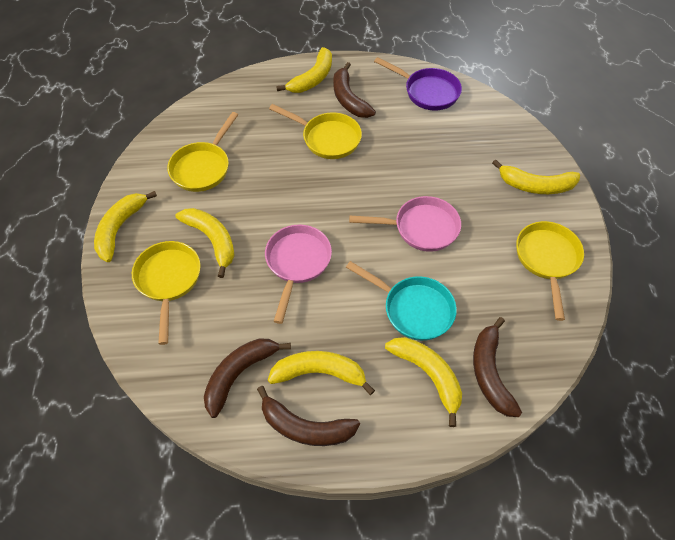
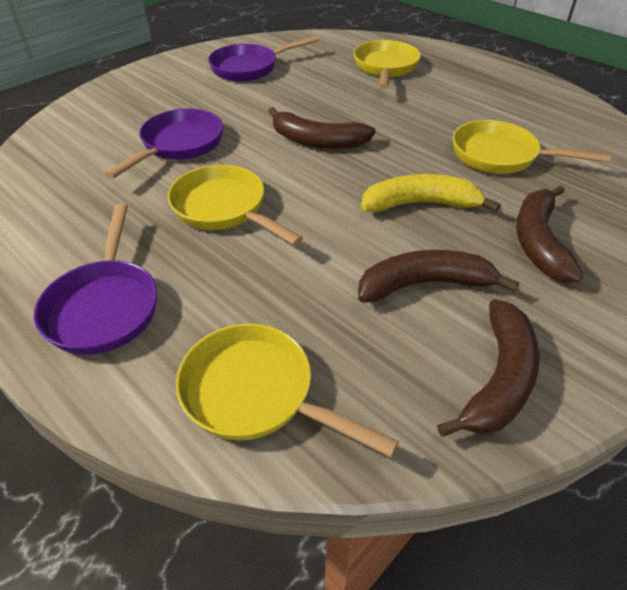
pink pan: [265,225,332,324] [349,196,461,252] = 2 -> none = 0
purple pan: [374,57,462,110] = 1 -> [34,203,157,355] [105,108,223,179] [208,36,318,81] = 3
turquoise pan: [346,261,457,341] = 1 -> none = 0
yellow banana: [94,191,157,262] [176,208,235,278] [268,351,375,395] [276,47,332,93] [385,337,462,427] [492,160,580,194] = 6 -> [361,174,500,212] = 1

